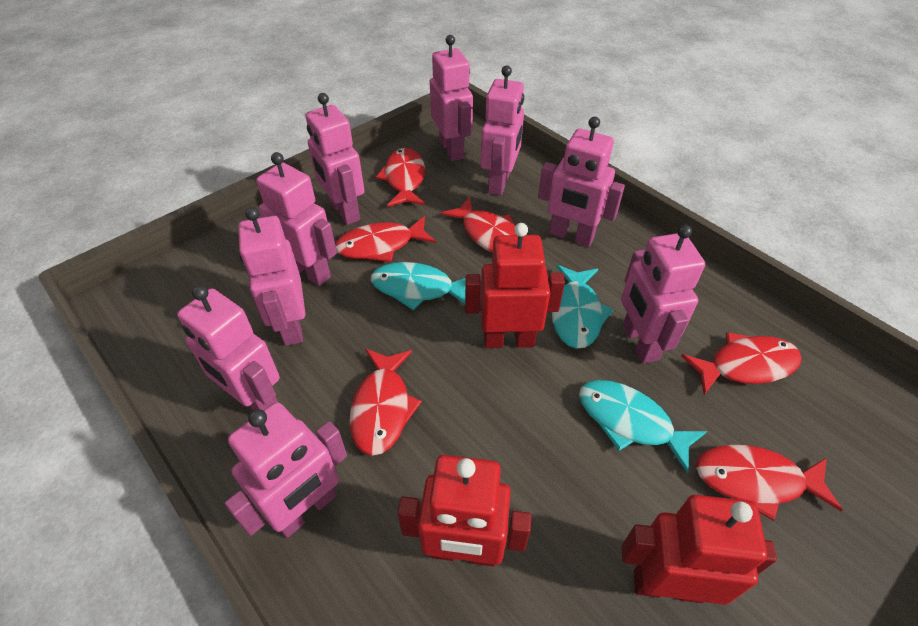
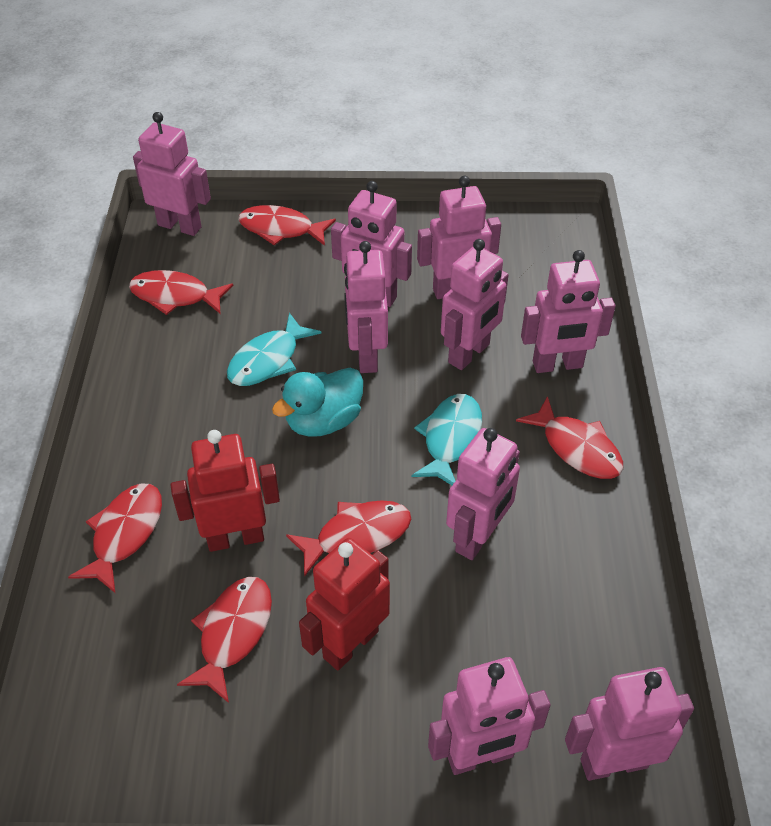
red robot: [398,455,531,567] [465,223,565,348] [621,495,777,605] = 3 -> [171,430,280,552] [299,538,390,671] = 2
turquoise duck: none = 0 -> [272,368,363,437] = 1
turquoise fish: [371,262,466,311] [552,265,613,349] [579,380,707,473] = 3 -> [227,313,321,386] [411,394,482,485] = 2

